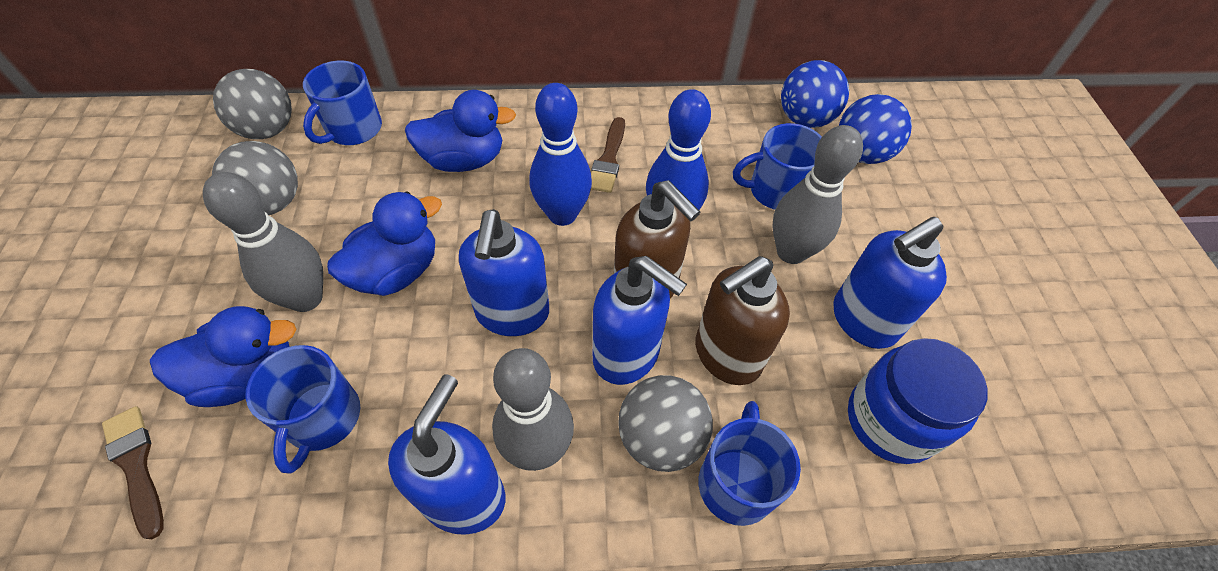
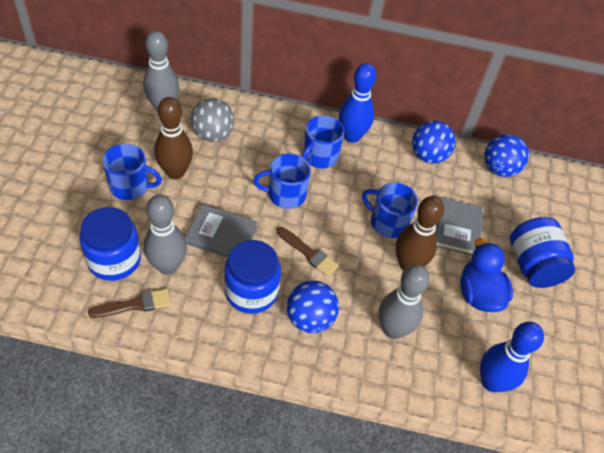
blue ball: [781,60,849,128] [839,94,912,164] = 2 -> [287,280,339,333] [412,121,456,164] [484,134,529,177] = 3
blue duck: [150,306,296,407] [327,192,442,296] [405,90,516,172] = 3 -> [460,238,513,312] = 1
blue jar: [848,338,988,464] = 1 -> [80,207,141,281] [224,240,281,314] [510,217,575,288] = 3
blue soap dispenser: [388,374,505,535] [459,209,549,336] [593,256,687,385] [833,217,947,349] = 4 -> none = 0
brown bowling pin: none = 0 -> [154,97,193,179] [396,196,444,271] = 2
brown soap dispenser: [614,180,700,299] [695,256,790,385] = 2 -> none = 0
grey ball: [212,141,298,215] [213,69,292,139] [618,375,713,472] = 3 -> [191,98,234,142] = 1
grey book: none = 0 -> [185,204,258,258] [435,198,483,255] = 2

